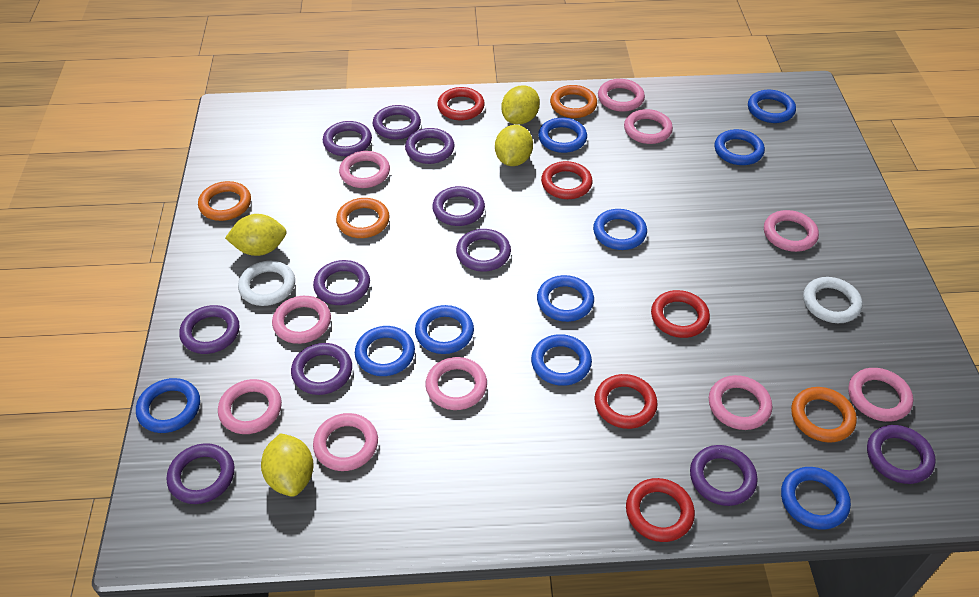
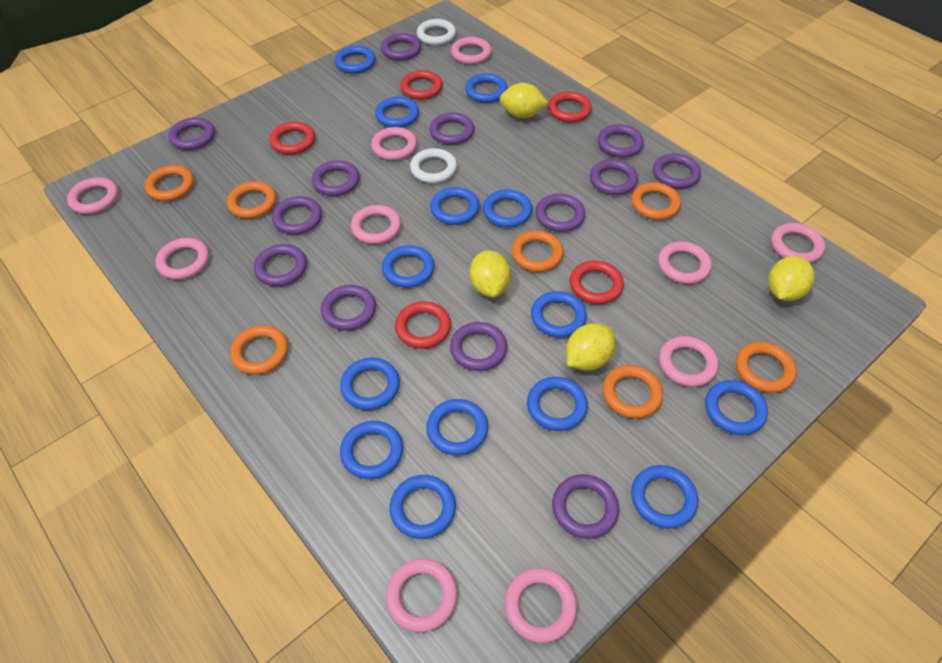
blue ring: [136,378,200,433] [355,326,415,376] [415,305,474,354] [531,334,592,386] [537,275,594,322] [538,117,587,153] [593,209,647,250] [714,129,765,165] [748,90,796,123] [781,467,851,530] = 10 -> [335,45,376,74] [340,358,400,410] [340,421,403,479] [375,97,419,128] [382,245,435,288] [389,475,456,539] [426,399,488,456] [430,187,480,225] [465,73,508,103] [483,189,532,227] [527,377,588,431] [531,291,587,338] [631,465,698,529] [705,380,768,435] = 14
orange ring: [198,181,251,221] [336,198,390,238] [550,85,597,118] [791,387,857,443] = 4 -> [145,165,194,201] [227,181,277,219] [230,325,288,375] [511,231,564,272] [603,365,663,418] [631,182,681,220] [736,342,797,393] = 7
purple ring: [167,443,234,504] [179,305,239,354] [291,343,352,395] [313,260,370,305] [323,121,372,156] [373,105,421,139] [405,128,455,164] [432,186,485,226] [456,229,511,272] [690,445,758,506] [867,425,936,484] = 11 -> [169,118,215,150] [254,244,307,286] [272,196,322,235] [312,160,360,196] [321,285,376,331] [381,33,421,60] [430,112,474,145] [450,322,507,371] [535,194,585,232] [552,474,619,539] [590,159,638,195] [598,124,644,158] [653,153,701,189] = 13

